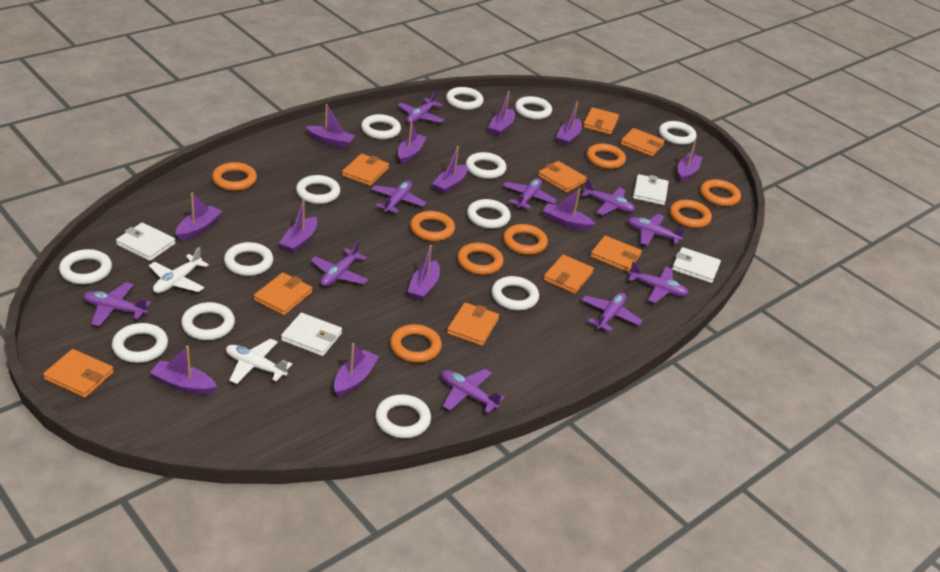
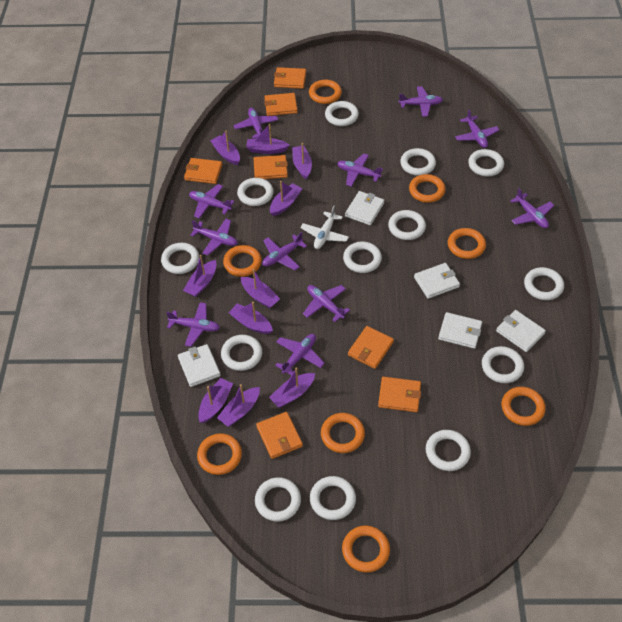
orange wallet: [43,349,114,398] [254,273,312,315] [342,154,389,186] [447,303,499,346] [538,161,587,193] [543,255,594,294] [583,107,619,135] [591,236,642,272] [621,128,665,157] = 9 -> [184,158,222,184] [254,155,288,179] [256,412,303,459] [264,93,298,116] [274,67,306,89] [348,326,394,369] [378,377,421,412] = 7
purple boat: [150,346,217,395] [176,193,222,241] [279,199,317,253] [306,104,355,148] [334,343,379,397] [398,120,426,164] [408,245,440,301] [432,146,468,194] [488,91,515,136] [543,188,596,231] [556,101,582,146] [678,140,702,182] = 12 -> [183,255,217,297] [198,378,233,423] [210,131,240,165] [217,384,260,427] [229,302,273,334] [241,269,280,308] [246,124,289,154] [269,368,315,407] [270,181,303,216] [292,143,312,179] = 10
purple plane: [83,282,151,326] [310,241,368,287] [371,180,426,213] [397,91,444,123] [441,369,505,413] [503,178,557,209] [582,179,635,215] [582,293,642,332] [628,214,686,246] [628,262,689,303] = 10 -> [166,302,220,347] [189,184,234,218] [190,219,238,255] [234,108,278,139] [262,232,307,270] [275,334,325,375] [303,285,350,322] [337,153,383,187] [399,86,443,117] [455,109,499,148] [510,188,554,228] = 11
white plane: [149,247,209,293] [226,338,292,384] = 2 -> [300,206,349,249] = 1
white wallet: [116,223,175,261] [281,313,342,356] [633,174,669,205] [672,247,721,283] = 4 -> [178,344,221,387] [345,191,384,225] [414,263,460,299] [438,312,482,349] [496,310,546,352] = 5

